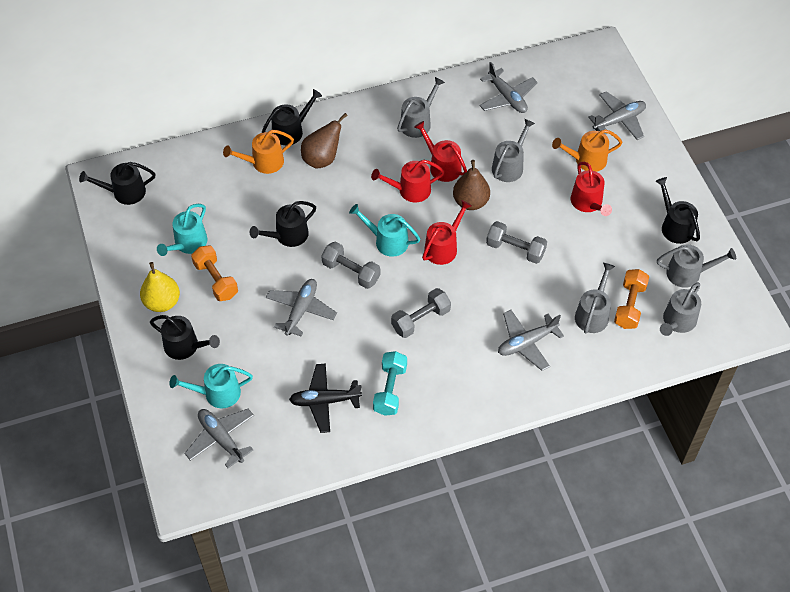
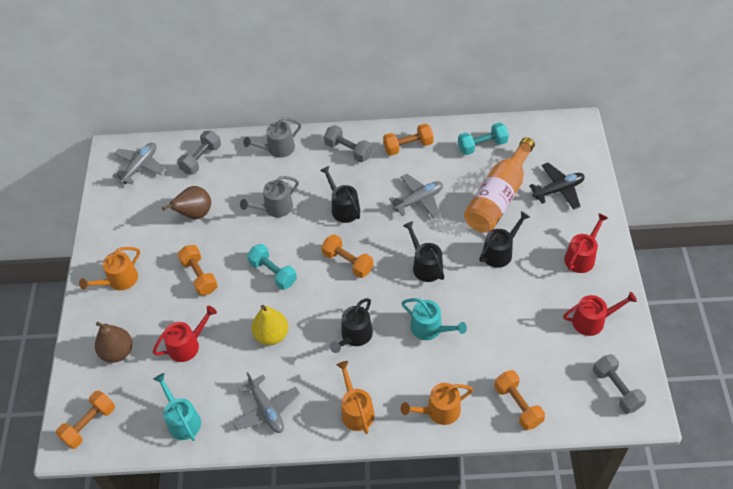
black watering can: [79,162,155,205] [150,315,220,360] [250,201,316,247] [262,89,322,145] [655,177,700,244] = 5 -> [320,166,360,223] [330,298,373,353] [403,221,444,282] [479,211,530,268] = 4
grey plane: [184,409,254,468] [266,279,337,336] [479,62,538,113] [498,310,564,371] [588,91,646,140] = 5 -> [113,143,166,185] [232,372,300,433] [389,174,443,219] = 3
grey watering can: [397,77,445,138] [492,119,535,182] [575,263,615,333] [657,244,736,288] [660,282,701,336] = 5 -> [240,176,299,217] [243,118,301,158] = 2
orange bottle: none = 0 -> [464,137,535,233] = 1
orange dumbbell: [191,245,238,301] [614,269,649,329] = 2 -> [56,391,115,449] [177,245,218,295] [321,234,374,278] [383,123,434,155] [495,370,545,430] = 5
orange watering can: [223,130,294,174] [552,129,622,172] = 2 -> [79,247,140,290] [337,361,375,434] [401,383,473,425] = 3
red watering can: [371,160,444,203] [415,121,467,182] [422,200,472,265] [571,162,612,216] = 4 -> [153,306,217,362] [563,292,637,336] [564,213,608,273] = 3
turquoise dumbbell: [373,351,407,416] = 1 -> [247,244,297,290] [458,122,509,155] = 2
turquoise watering can: [157,204,207,256] [169,364,253,408] [349,204,420,257] = 3 -> [153,373,201,441] [402,298,467,340] = 2

